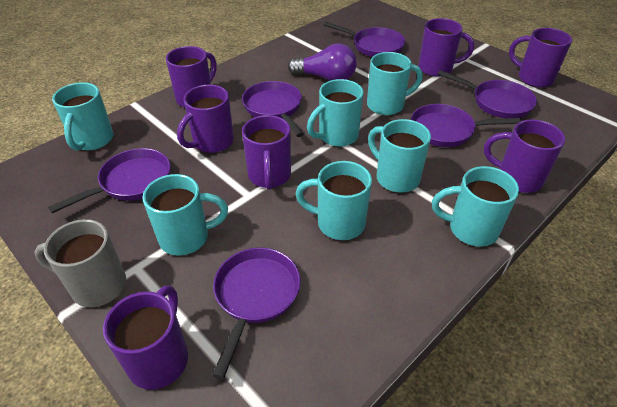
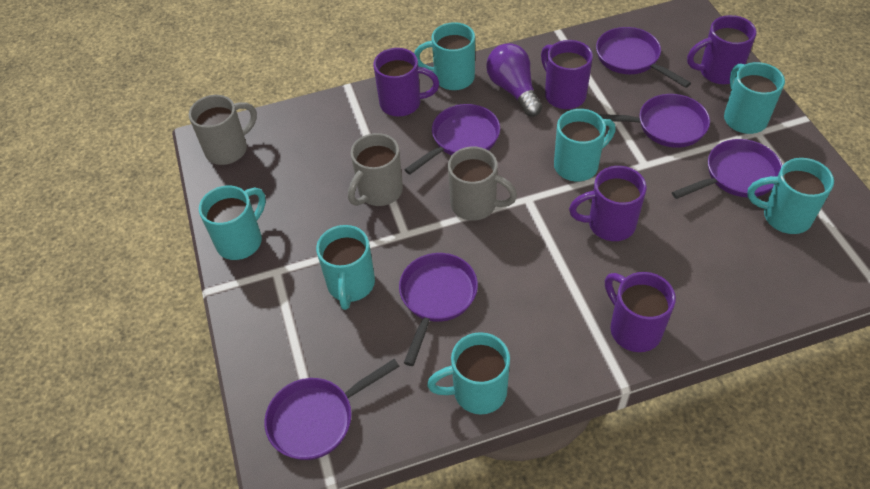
grey mug: [34,219,126,307] = 1 -> [189,95,257,165] [348,133,403,206] [448,147,517,221] = 3
purple mug: [103,286,188,390] [166,46,217,107] [177,85,234,153] [242,115,291,190] [419,18,474,77] [484,119,565,193] [509,28,572,87] = 7 -> [373,48,439,117] [541,40,593,109] [569,166,647,241] [605,272,676,352] [687,15,757,84] = 5

